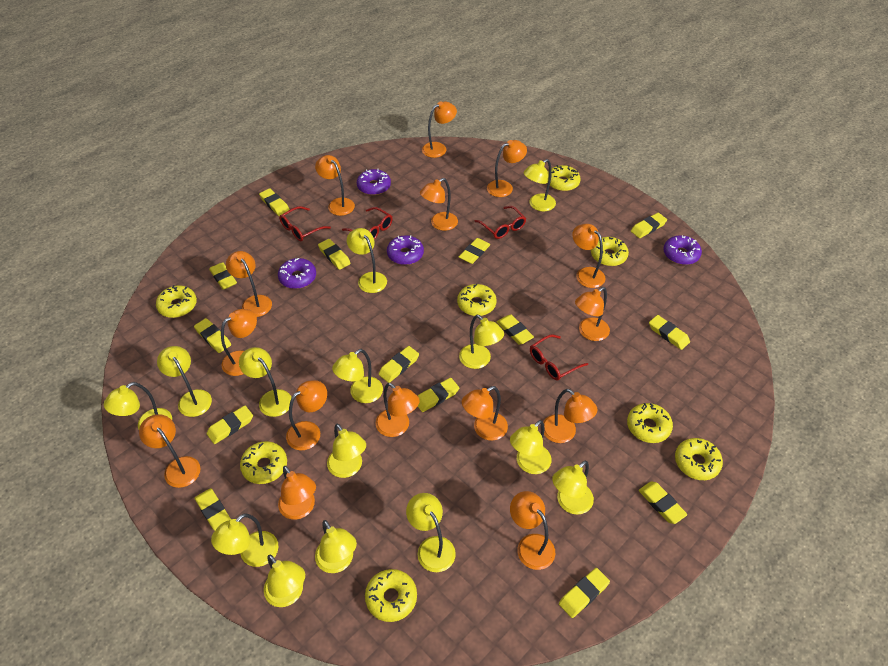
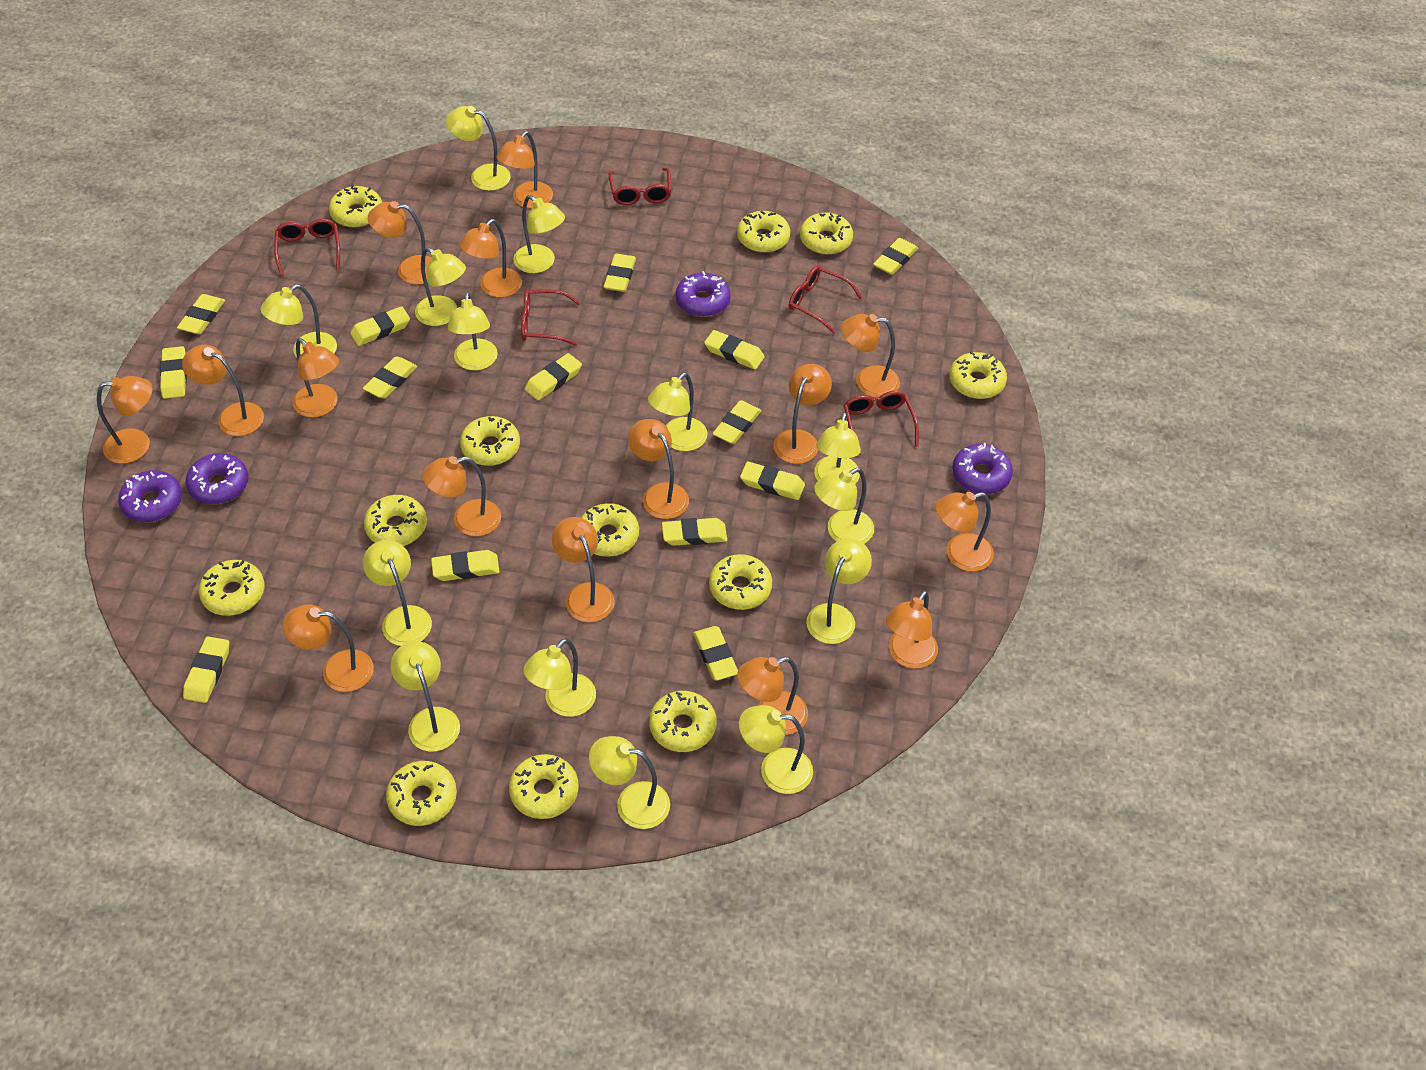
red glasses: [279,206,331,241] [342,207,393,240] [475,206,526,239] [530,334,588,381] = 4 -> [274,219,340,276] [521,290,581,346] [609,168,671,205] [789,266,863,333] [844,391,919,455] = 5
yellow donut: [156,285,197,318] [240,441,287,484] [365,569,417,622] [457,284,497,316] [547,165,581,191] [591,237,629,266] [627,403,673,443] [675,438,723,480] = 8 -> [199,560,265,616] [329,185,382,228] [364,495,427,546] [386,761,457,826] [460,416,520,466] [509,754,579,819] [581,503,639,557] [649,691,716,752] [709,554,772,610] [737,211,790,253] [800,213,853,255] [949,351,1007,399] = 12

